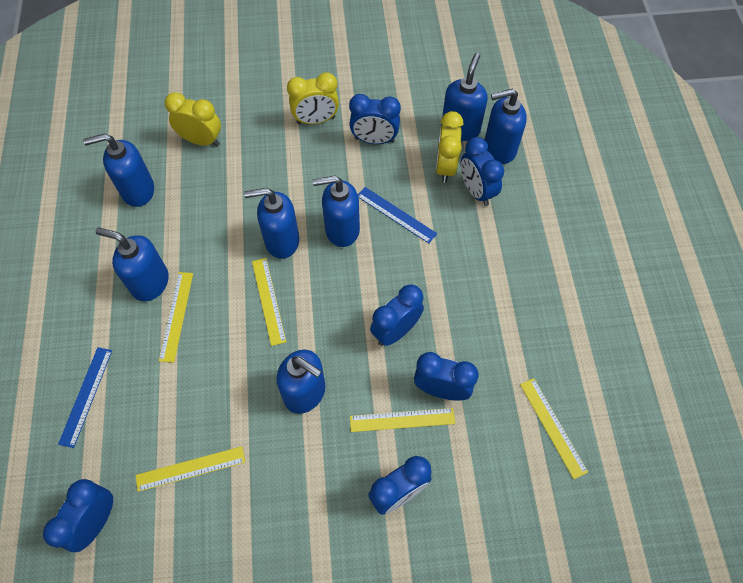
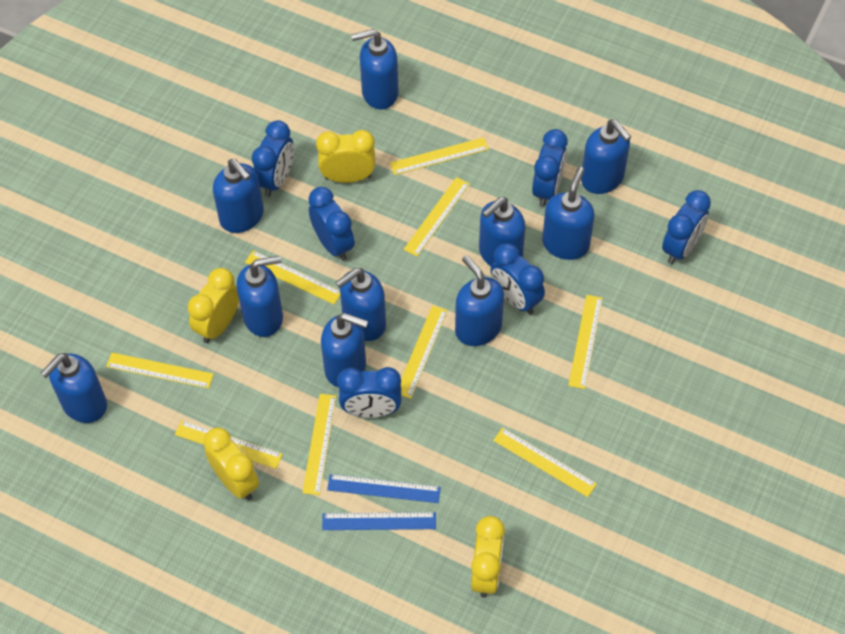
blue soap dispenser: [83,133,154,207] [95,228,169,301] [244,188,299,259] [277,349,326,414] [312,176,360,247] [441,53,488,141] [485,89,527,164] = 7 -> [40,353,107,423] [213,159,264,233] [237,256,283,337] [321,313,368,387] [335,268,386,341] [351,29,399,109] [455,255,504,346] [479,197,525,266] [542,167,595,260] [581,119,631,194] = 10
yellow clock: [165,92,221,146] [287,72,339,124] [436,111,463,183] = 3 -> [188,268,239,343] [203,427,259,500] [316,130,375,183] [471,516,505,598] = 4
yellow ruler: [135,446,245,492] [159,272,193,363] [252,258,286,346] [350,408,455,432] [520,378,588,479] = 5 -> [106,353,214,389] [175,420,283,469] [245,250,340,304] [302,394,336,495] [390,137,489,175] [401,305,448,399] [404,177,470,256] [493,428,597,497] [568,295,603,389] = 9

